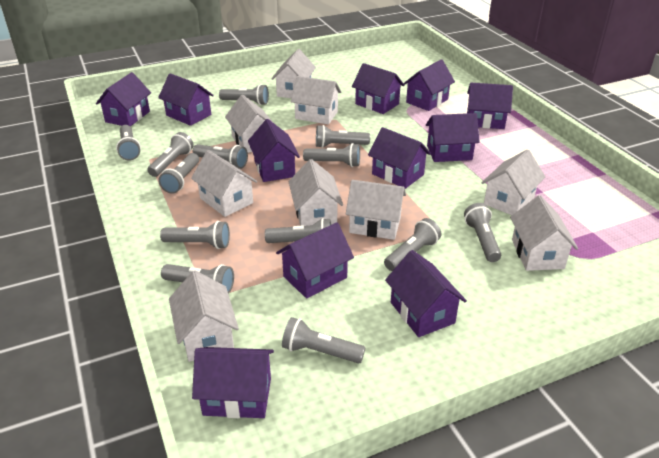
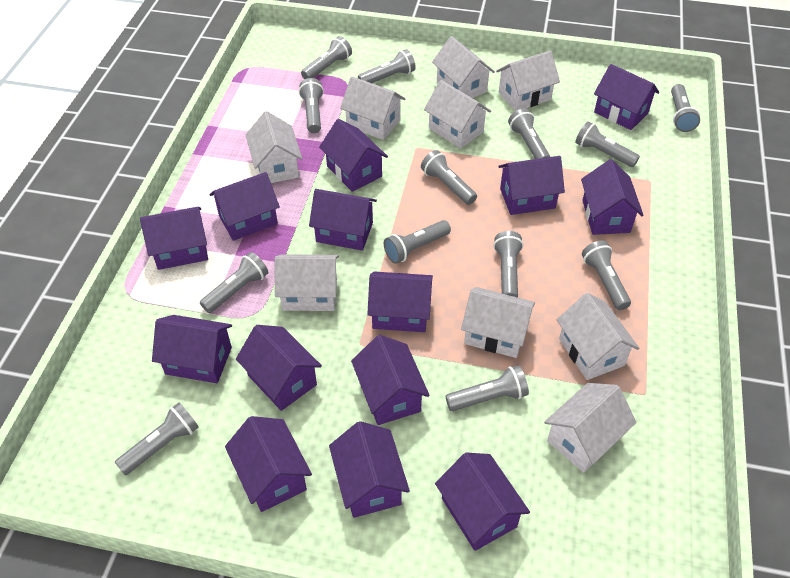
purple house: [96,72,151,127] [158,73,214,126] [192,347,274,418] [248,119,300,182] [276,222,354,299] [352,63,404,114] [368,127,431,189] [385,250,467,337] [404,59,455,111] [426,113,480,162] [467,83,513,129] = 11 -> [140,207,208,270] [152,315,232,383] [209,172,280,241] [225,416,312,512] [236,325,322,411] [309,189,377,251] [319,119,388,192] [329,421,410,518] [351,335,430,425] [367,272,433,332] [435,452,530,551] [498,156,565,215] [581,159,643,235] [594,64,659,130] = 14

